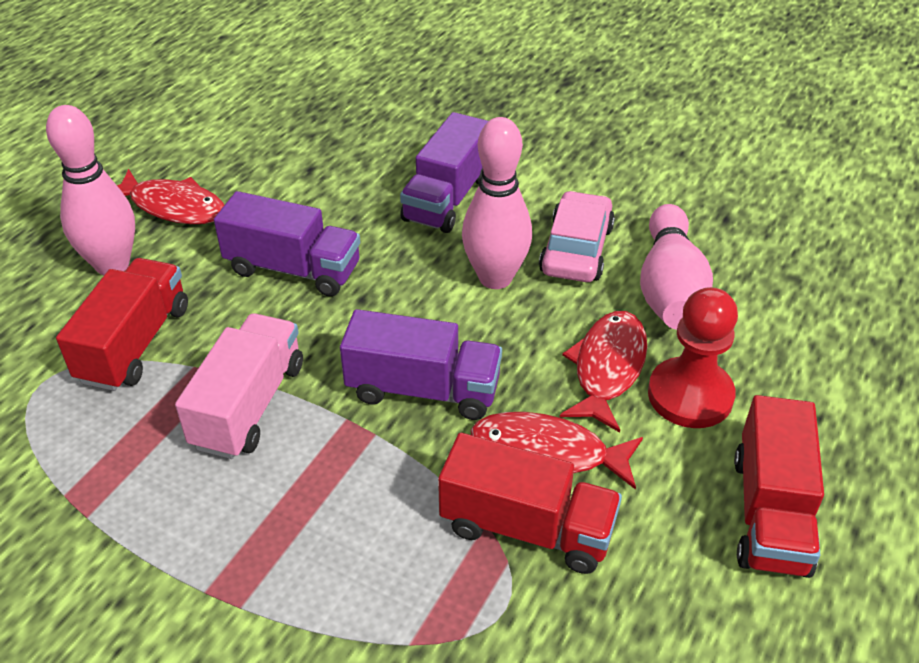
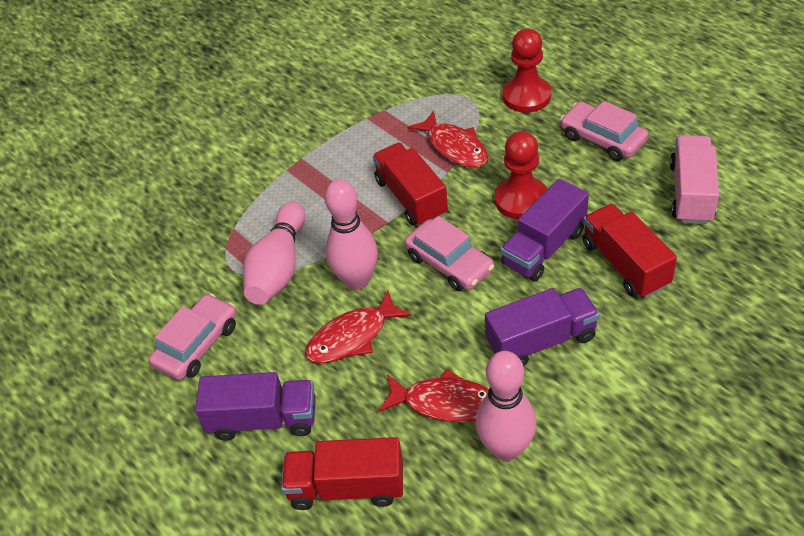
pink car: [539,191,615,282] = 1 -> [149,293,237,380] [404,216,494,291] [560,101,649,161] = 3
red pawn: [648,287,738,428] = 1 -> [495,131,548,219] [502,29,551,113] = 2

